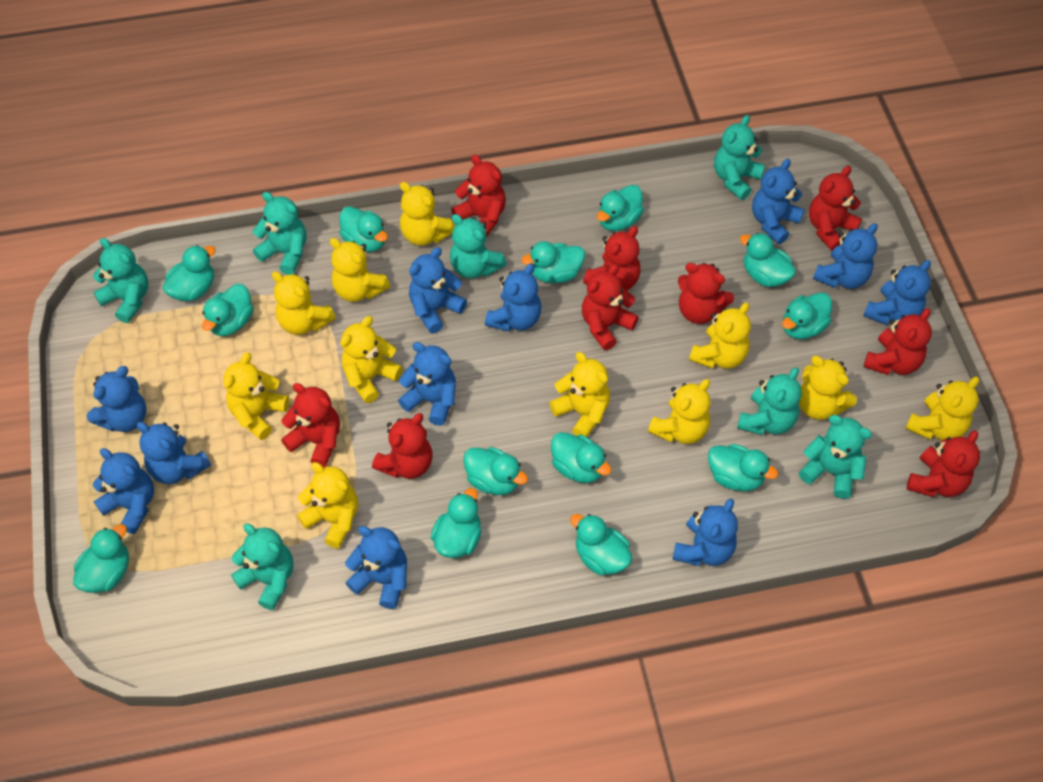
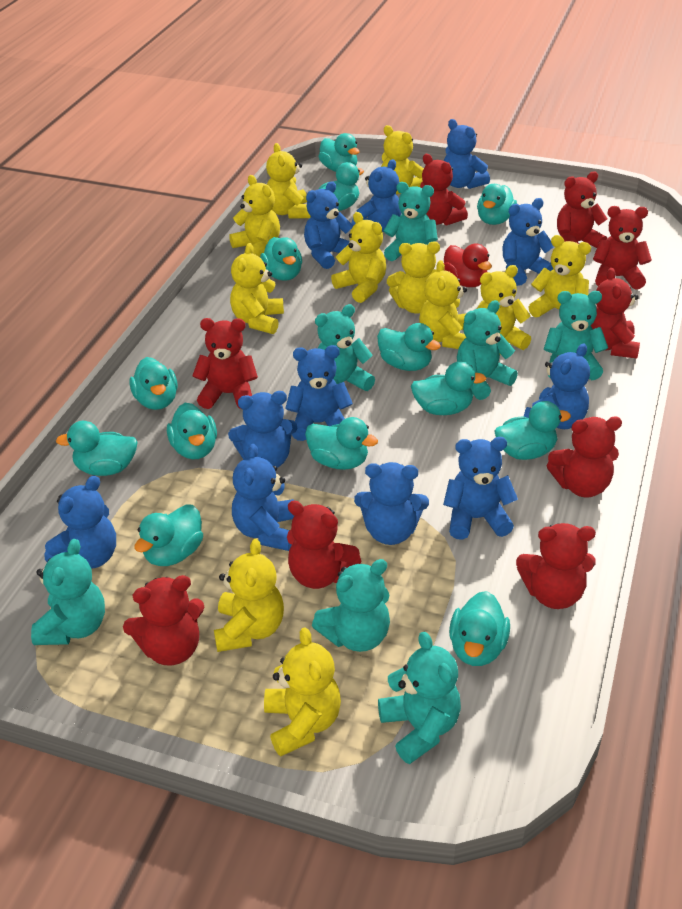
red duck: none = 0 -> [444,244,492,287] = 1

